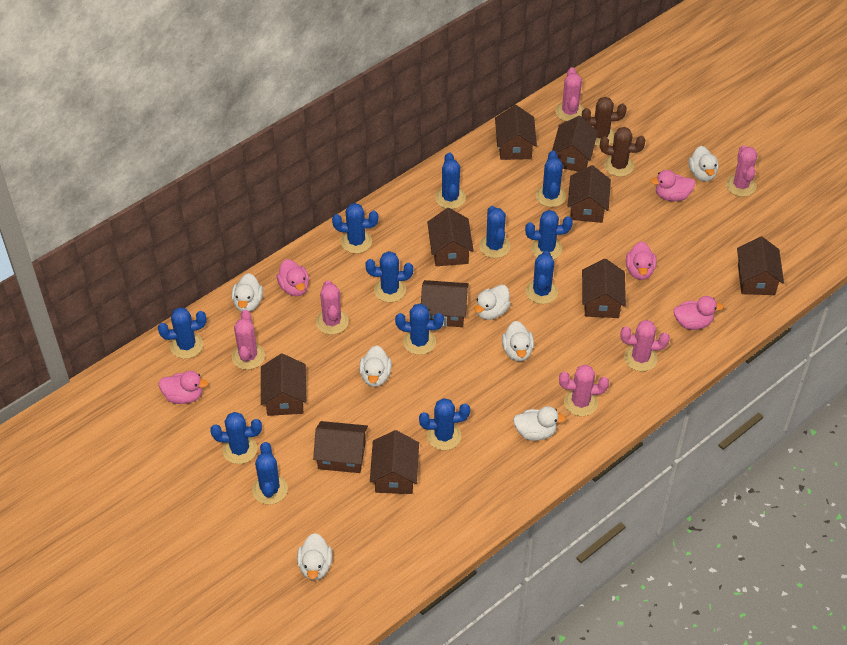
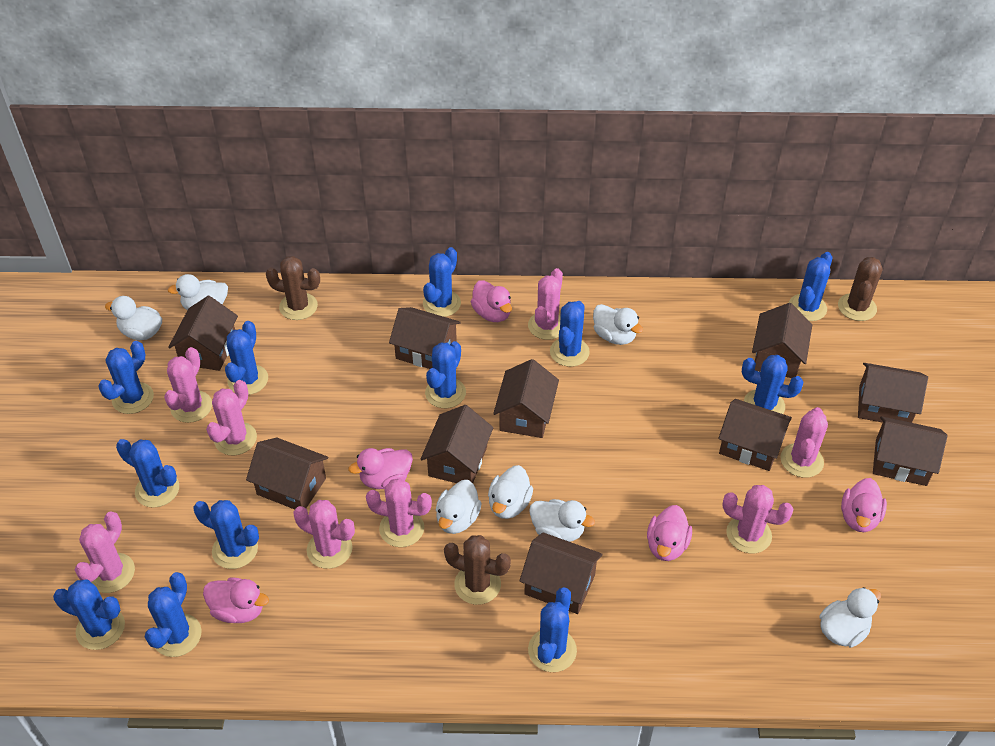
brown cactus: [582,97,627,146] [600,127,646,177] = 2 -> [266,256,320,320] [444,535,511,605] [838,257,883,321] = 3
pink cactus: [232,310,265,370] [316,280,349,335] [555,67,584,121] [559,365,609,416] [621,320,670,371] [726,145,757,197] = 6 -> [75,511,135,593] [164,347,212,423] [206,380,257,455] [293,500,355,569] [366,478,432,547] [528,268,563,340] [722,485,793,553] [780,407,828,478] = 8

